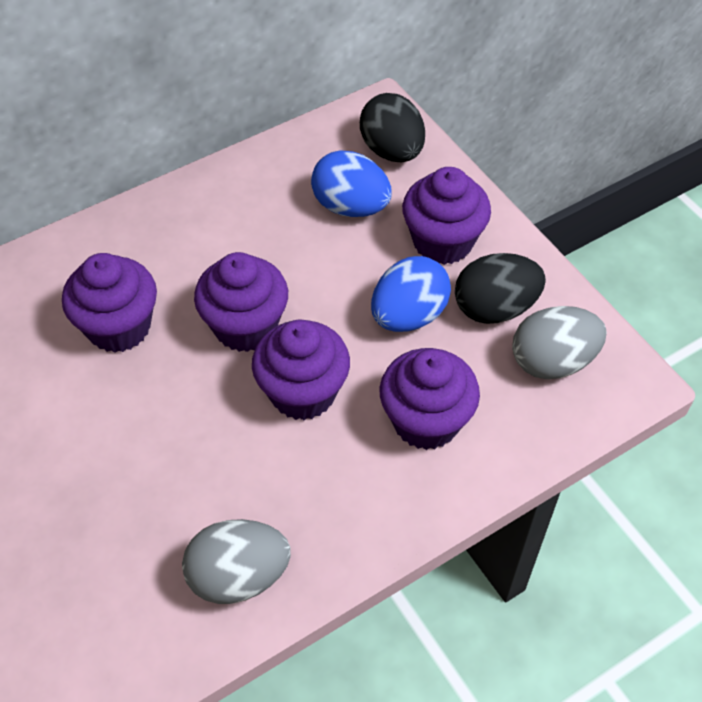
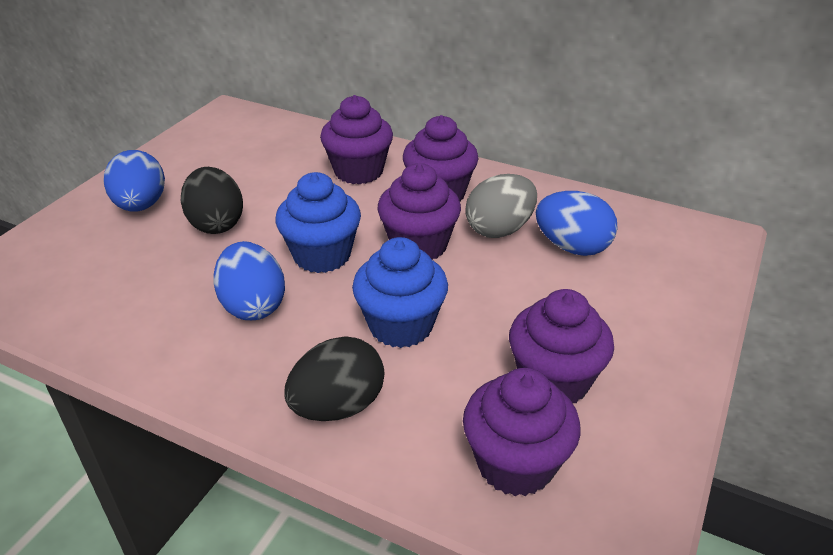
blue cupcake: none = 0 -> [275,172,361,273] [352,237,448,348] = 2
blue egg: [311,150,392,217] [371,256,451,332] = 2 -> [103,150,165,212] [213,241,285,320] [536,191,618,256] = 3
grey egg: [182,519,291,604] [512,306,607,379] = 2 -> [465,174,537,238] = 1

